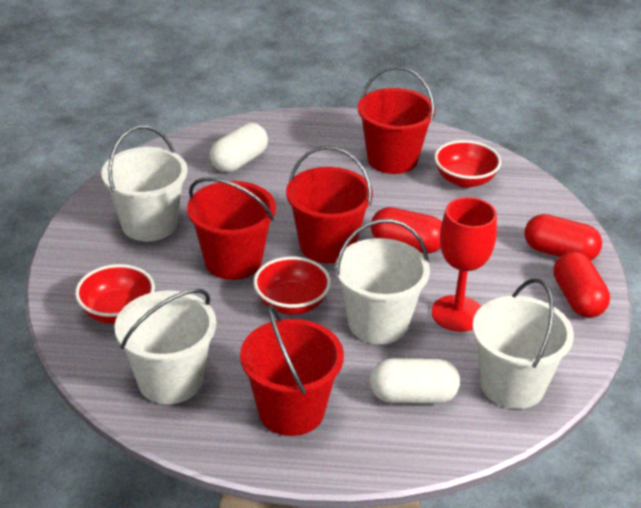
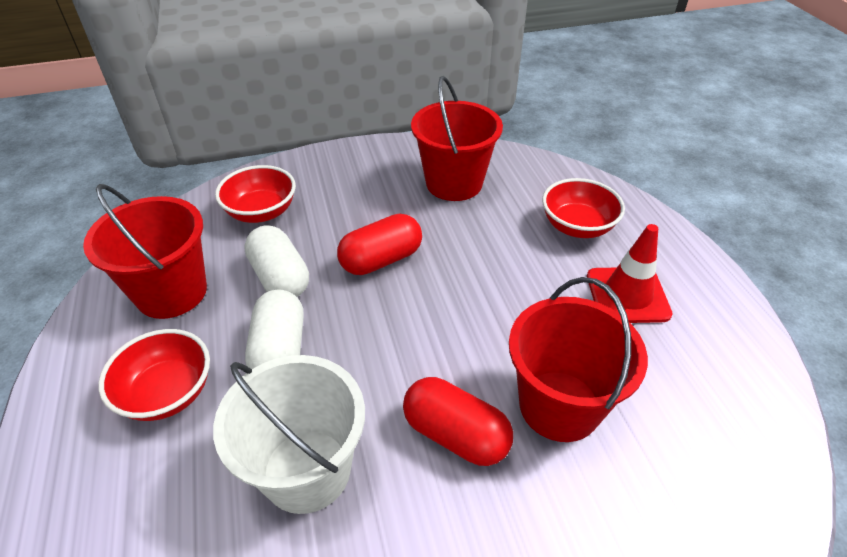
red bucket: [187,177,276,280] [240,305,344,436] [286,146,373,263] [358,66,436,174] = 4 -> [83,184,207,319] [411,76,503,201] [509,277,648,442] = 3
red capsule: [371,207,442,253] [524,214,602,260] [553,251,610,318] = 3 -> [337,214,422,275] [403,377,513,466] = 2
red goblet: [431,197,497,332] = 1 -> none = 0
red traffic cone: none = 0 -> [587,224,673,323] = 1
white bucket: [101,126,187,241] [114,289,216,404] [335,219,430,344] [472,278,574,409] = 4 -> [213,355,365,514] = 1

